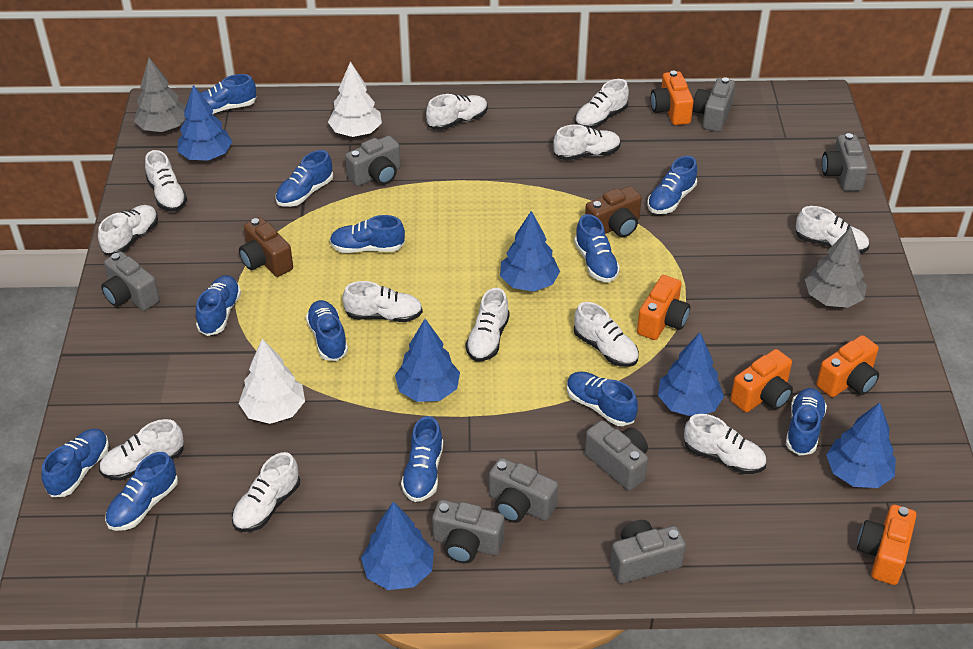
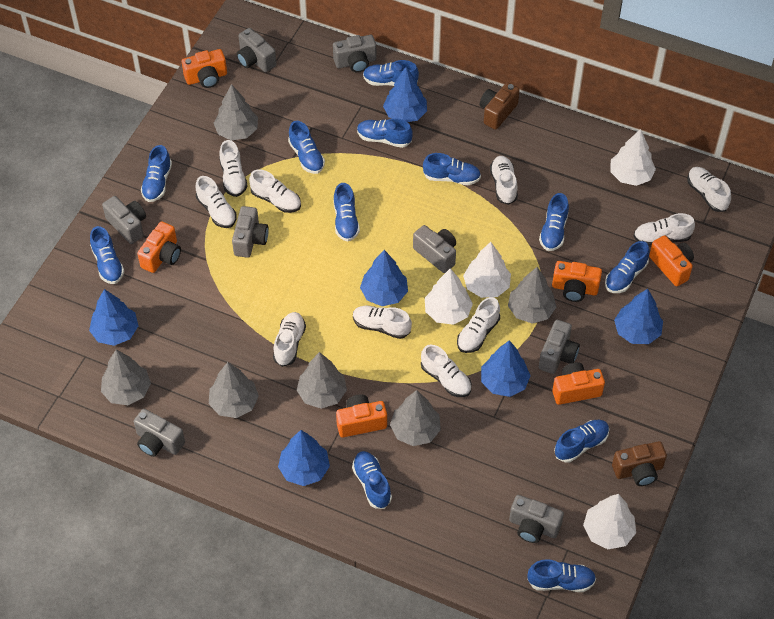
grey tree: [134,58,186,132] [805,227,867,308] = 2 -> [101,349,151,405] [209,362,259,418] [214,84,258,141] [297,352,347,409] [390,390,441,446] [508,267,556,324] = 6
orange camera: [637,275,690,340] [651,70,694,125] [730,349,793,412] [816,335,879,397] [857,504,916,585] = 5 -> [137,221,181,273] [182,49,227,88] [336,394,387,437] [552,261,602,302] [552,362,605,405] [649,235,694,286] = 6
white shoe: [98,205,158,255] [99,419,184,481] [145,150,187,212] [232,452,300,532] [343,281,423,322] [426,94,488,130] [466,288,510,361] [553,125,621,160] [574,302,639,367] [575,79,629,128] [684,414,766,474] [795,206,869,254] = 12 -> [196,176,237,228] [219,140,248,197] [249,169,301,213] [273,312,306,367] [353,306,412,339] [421,345,472,397] [457,297,500,353] [490,156,518,205] [634,213,695,246] [687,167,731,212] = 10
white tree: [239,339,305,424] [328,61,382,137] = 2 -> [425,268,473,325] [463,242,511,298] [583,494,636,549] [611,129,656,186] = 4

